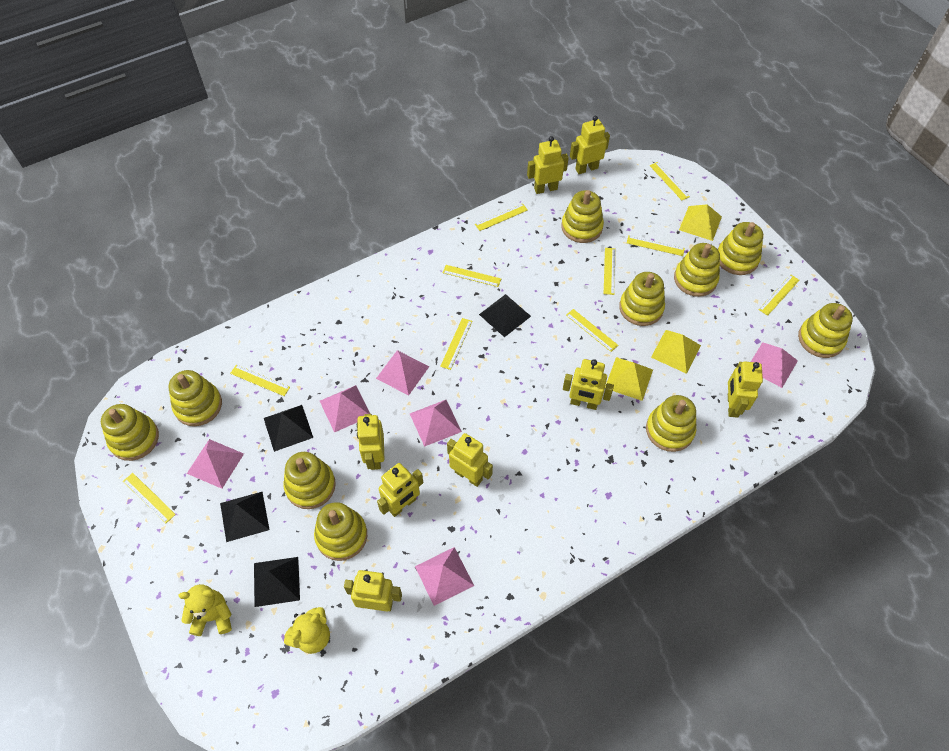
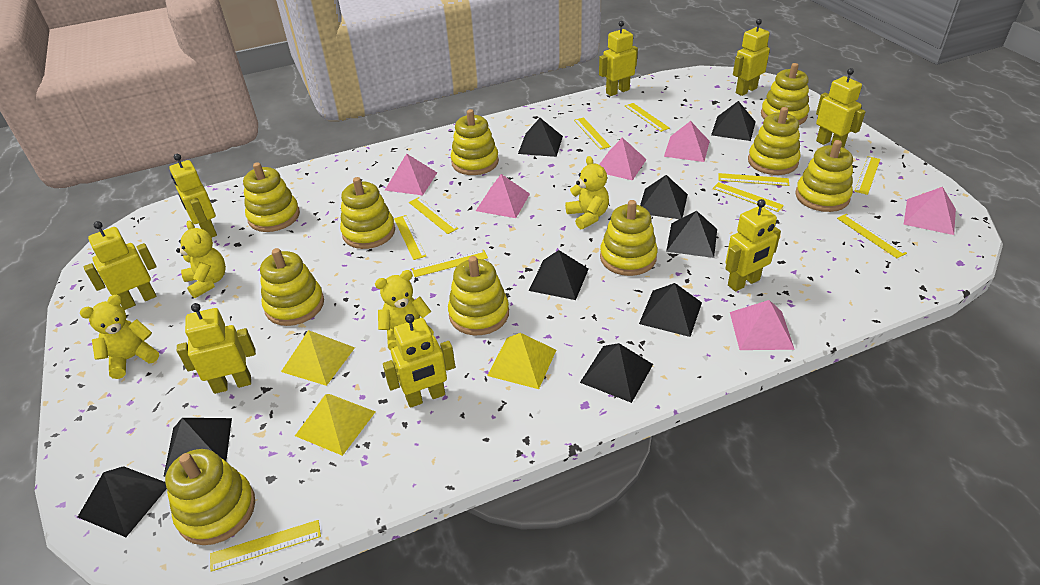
black pyramid: [220,492,270,542] [254,557,300,607] [264,405,313,452] [479,294,531,337] = 4 -> [78,466,167,537] [163,418,232,477] [518,118,563,157] [529,250,588,300] [580,343,653,403] [639,283,702,337] [640,175,688,219] [666,211,717,258] [711,101,756,141] = 9
yellow teddy bear: [178,584,232,636] [284,607,330,654] = 2 -> [80,295,159,379] [176,221,226,298] [375,270,434,351] [565,156,609,229] = 4

